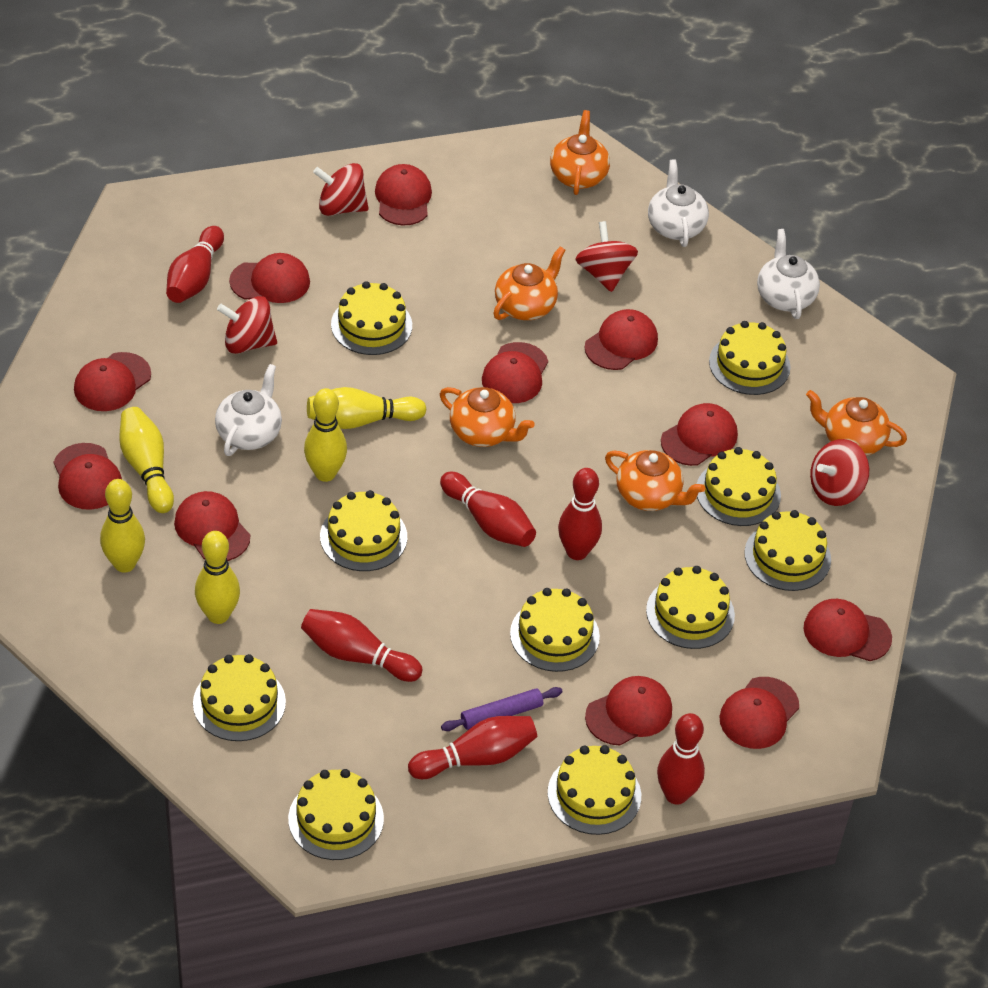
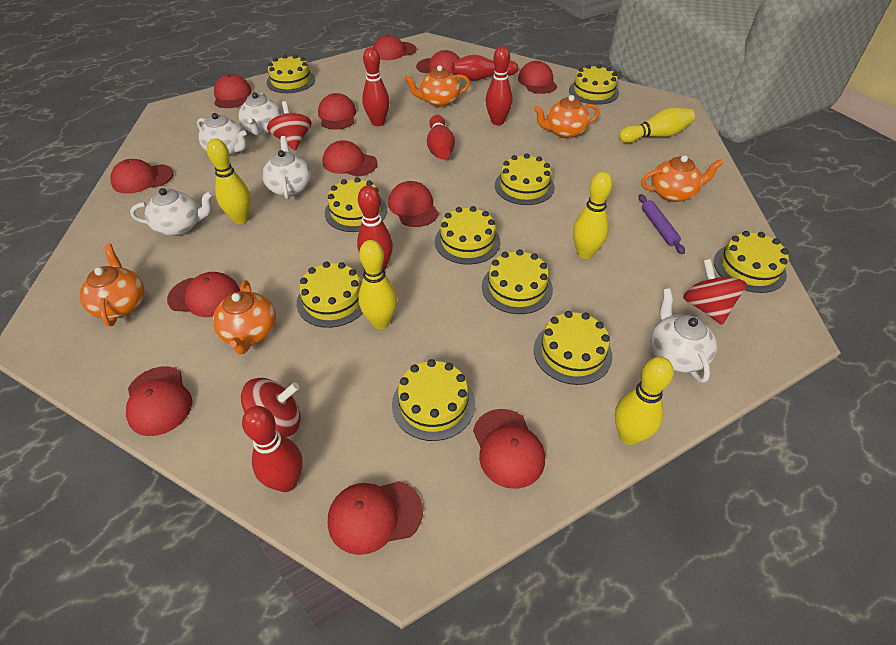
red cap: [54,443,122,510] [74,352,151,411] [174,491,250,561] [229,253,310,303] [375,164,432,226] [482,342,548,403] [584,309,658,370] [585,676,672,745] [661,403,738,466] [719,677,799,749] [803,599,892,661] = 11 -> [111,159,173,194] [126,366,192,436] [167,272,240,317] [214,74,252,108] [318,93,356,130] [323,140,378,177] [328,481,423,555] [373,35,417,60] [388,181,439,227] [416,50,460,75] [473,409,545,489] [518,61,557,94] = 12
red spinning top: [217,296,277,354] [313,163,369,216] [575,221,638,292] [810,439,869,506] = 4 -> [241,378,301,437] [267,101,312,150] [683,259,747,325] = 3
white teapot: [215,364,282,456] [648,159,709,247] [757,229,820,319] = 3 -> [130,188,213,236] [197,113,247,156] [238,92,282,136] [262,136,311,199] [650,288,717,383] = 5

